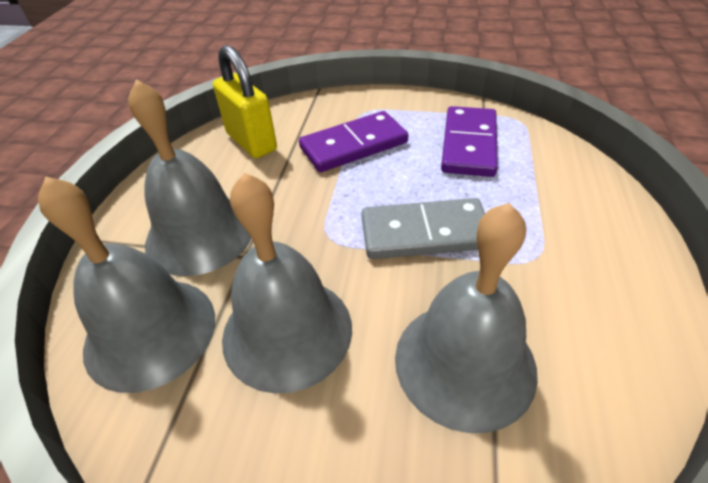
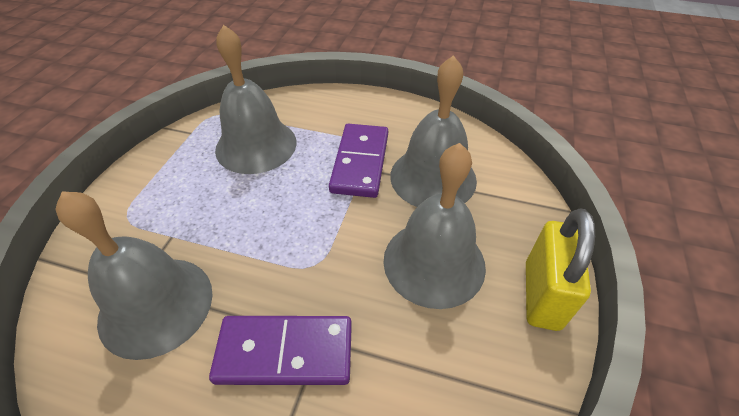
grey domino: [362,198,485,259] = 1 -> none = 0

